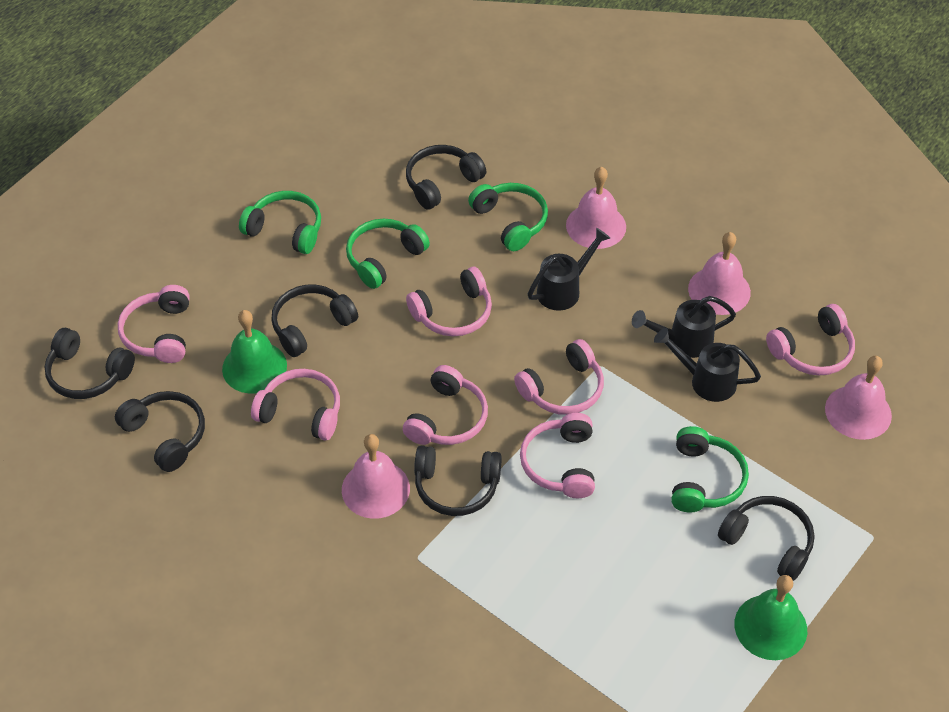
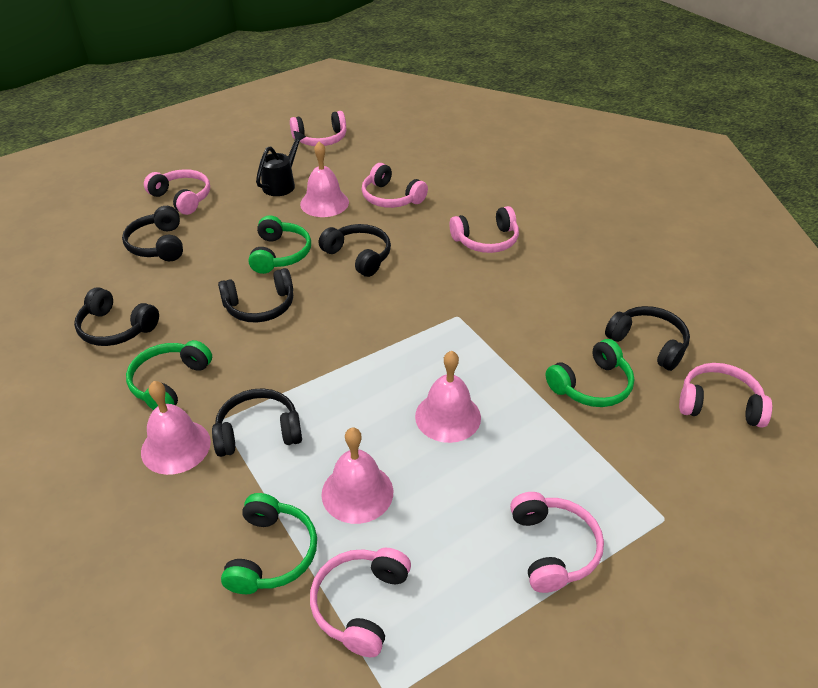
black watering can: [528,228,610,311] [632,296,736,358] [654,328,761,402] = 3 -> [256,131,306,196] = 1
green bell: [222,310,287,393] [734,575,807,660] = 2 -> none = 0

